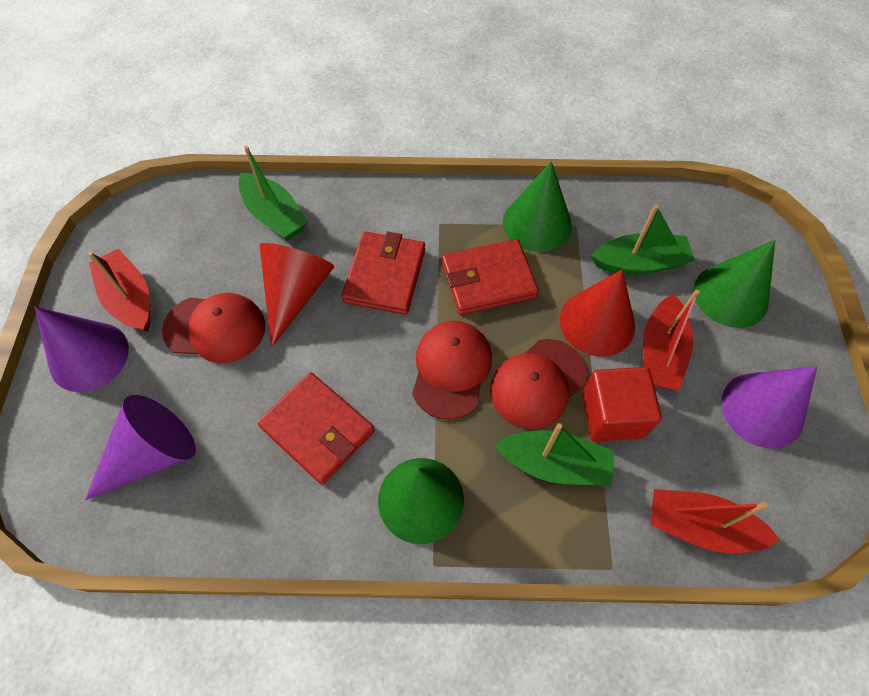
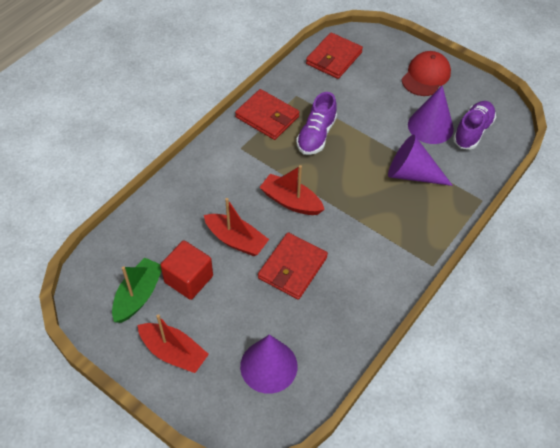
green boat: [238,146,308,241] [494,423,614,485] [591,205,695,275] = 3 -> [112,258,162,323] = 1
green cone: [378,458,464,544] [503,161,572,252] [694,240,775,328] = 3 -> none = 0
purple shoe: none = 0 -> [296,92,337,155] [453,101,496,149] = 2
red cap: [162,293,265,363] [412,321,492,420] [490,339,588,429] = 3 -> [402,51,451,96] = 1
red cone: [260,243,334,348] [560,270,635,356] = 2 -> none = 0

